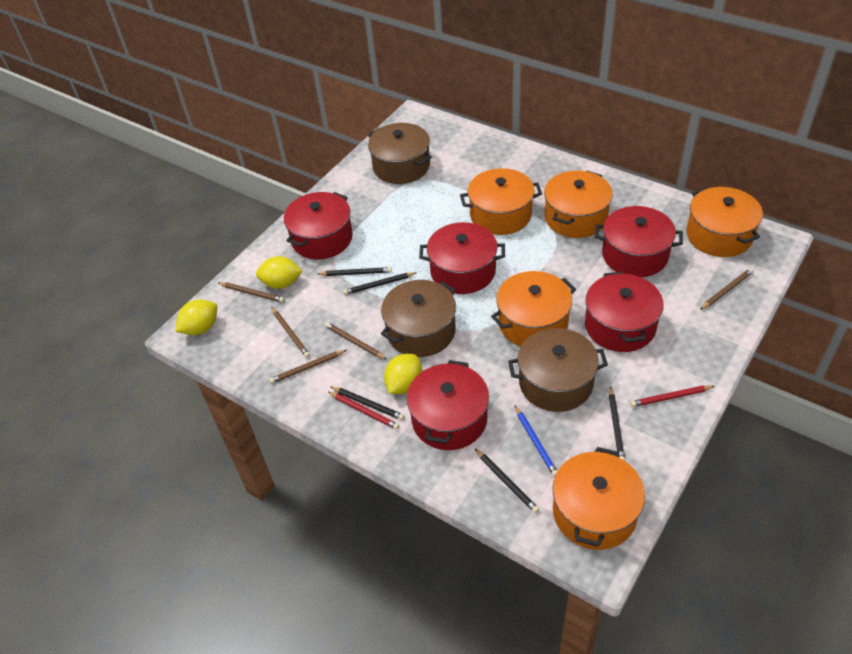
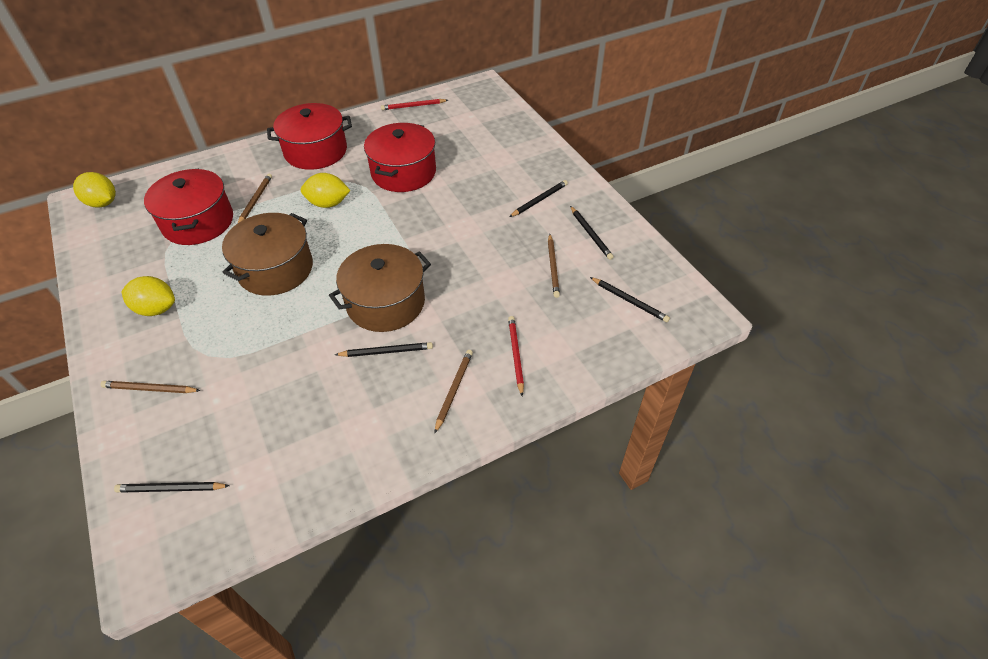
blue pencil: [515,406,557,477] = 1 -> none = 0
brown pencil: [218,282,285,302] [269,350,346,384] [271,307,310,358] [325,322,387,360] [700,268,753,310] = 5 -> [100,381,201,393] [238,174,272,223] [434,350,473,434] [548,234,560,298] = 4
brown pot: [368,123,432,184] [381,280,456,357] [508,328,608,412] = 3 -> [222,213,313,296] [329,244,431,332] = 2
orange pot: [460,168,542,235] [491,271,576,346] [544,171,613,238] [552,447,645,550] [686,187,763,257] = 5 -> none = 0
red pot: [284,192,353,259] [407,360,489,450] [419,222,505,294] [585,271,664,352] [595,206,683,277] = 5 -> [144,169,233,245] [267,103,352,170] [364,123,436,192] = 3

